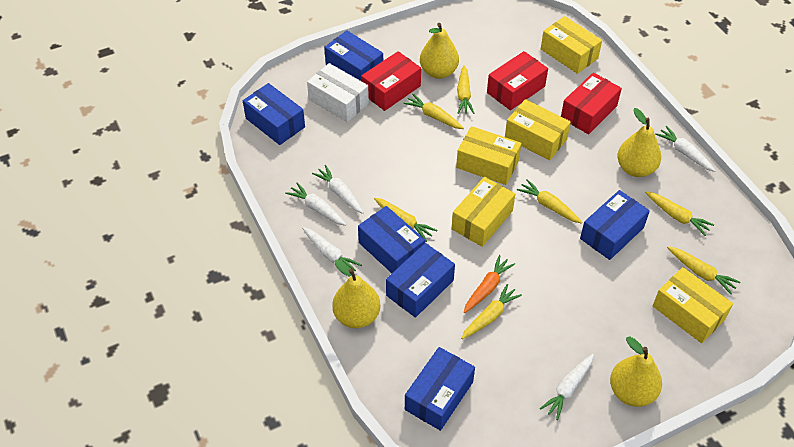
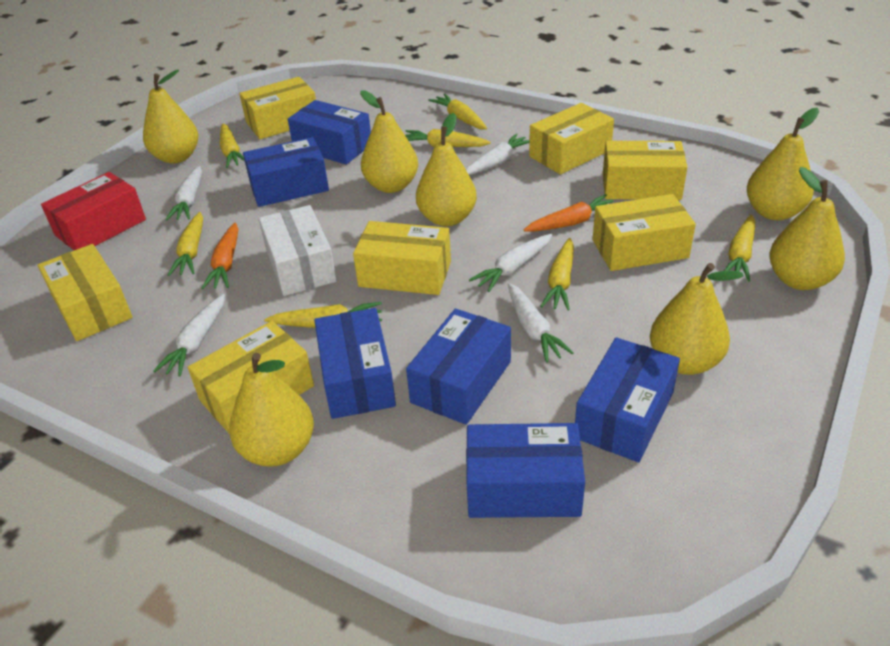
orange carrot: [464,255,515,313] = 1 -> [201,223,239,289] [524,194,613,232] = 2
red box: [361,51,421,111] [487,51,548,110] [561,73,622,134] = 3 -> [41,172,146,250] = 1
yellow box: [452,177,515,247] [456,126,521,185] [505,99,571,160] [541,16,602,74] [653,267,733,343] = 5 -> [38,244,133,341] [188,321,314,433] [239,77,316,139] [353,221,451,295] [529,103,614,175] [593,194,696,271] [603,141,687,200] = 7
yellow pear: [332,260,380,328] [420,23,459,79] [610,337,662,407] [617,108,661,177] = 4 -> [143,70,198,164] [229,353,314,467] [360,90,418,193] [416,113,477,226] [650,263,744,375] [747,108,819,220] [769,167,845,290] = 7

